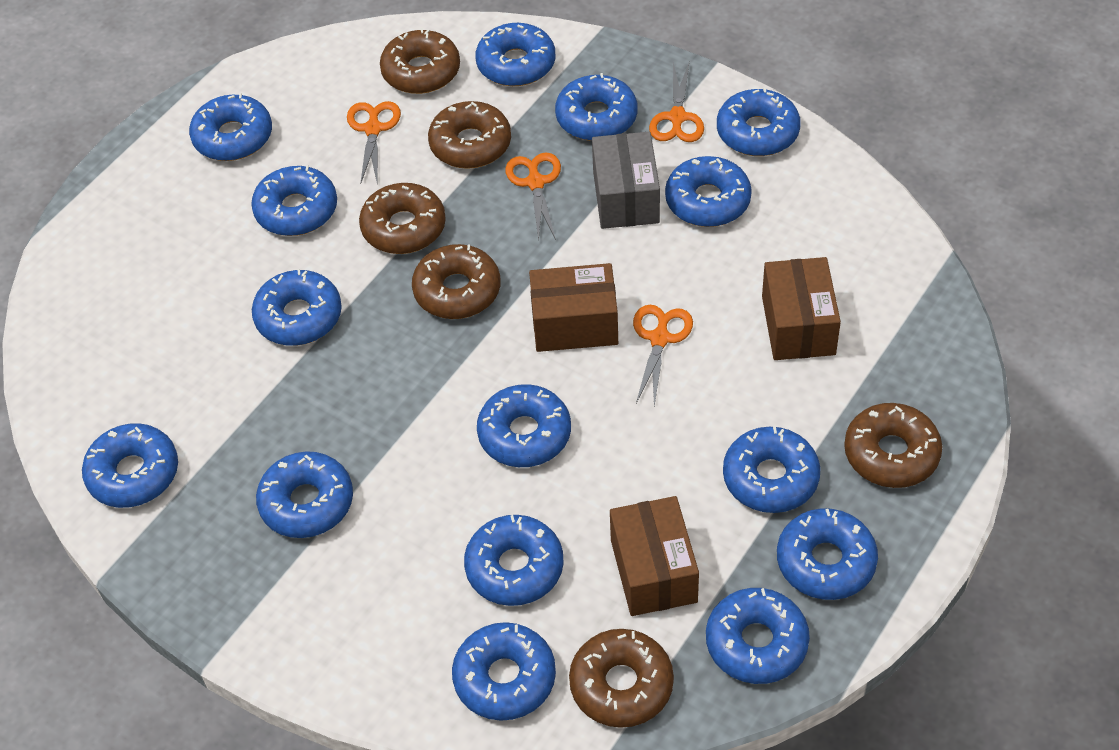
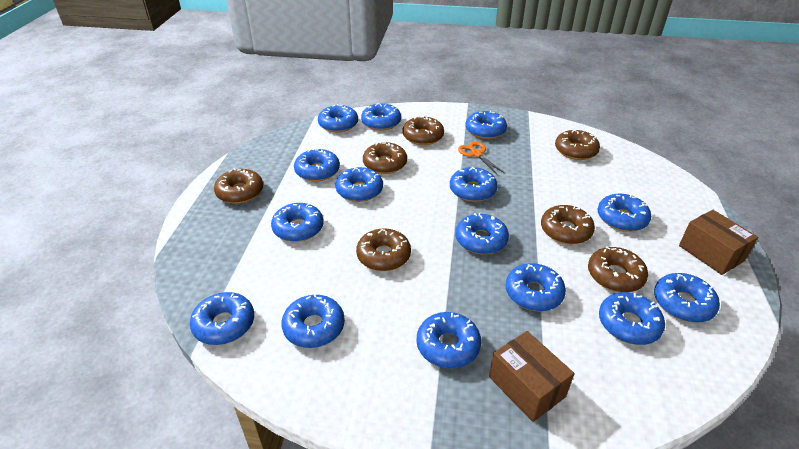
brown box: [529,263,618,352] [610,496,699,616] [762,257,841,360] = 3 -> [489,331,574,422] [679,210,758,275] = 2
brown donut: [359,183,446,254] [380,28,460,94] [412,244,500,319] [428,101,511,169] [569,629,674,728] [844,403,942,488] = 6 -> [214,168,263,204] [356,228,411,271] [363,142,407,174] [403,116,444,145] [541,205,595,244] [555,130,600,160] [588,246,648,292] = 7
grey box: [592,132,660,229] = 1 -> none = 0
orange scissors: [347,101,401,184] [505,152,561,241] [633,305,693,406] [649,62,704,142] = 4 -> [458,142,504,174] = 1

